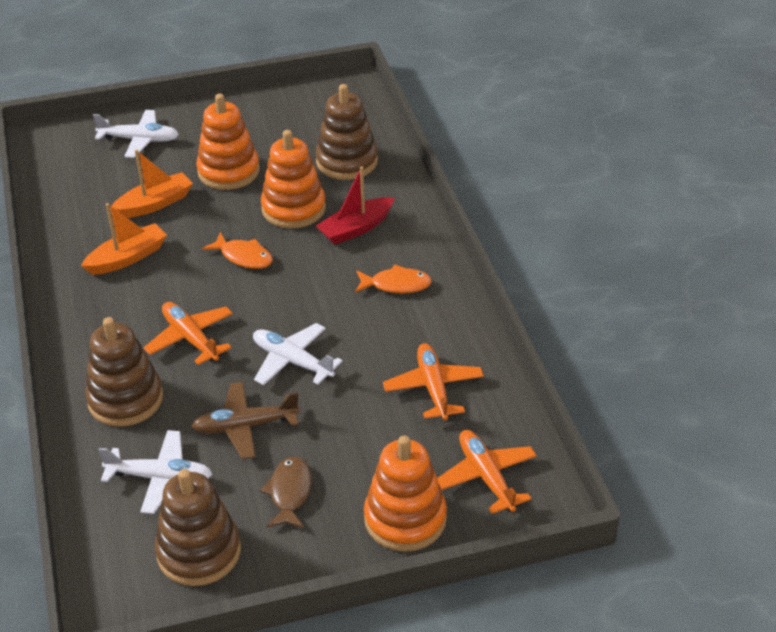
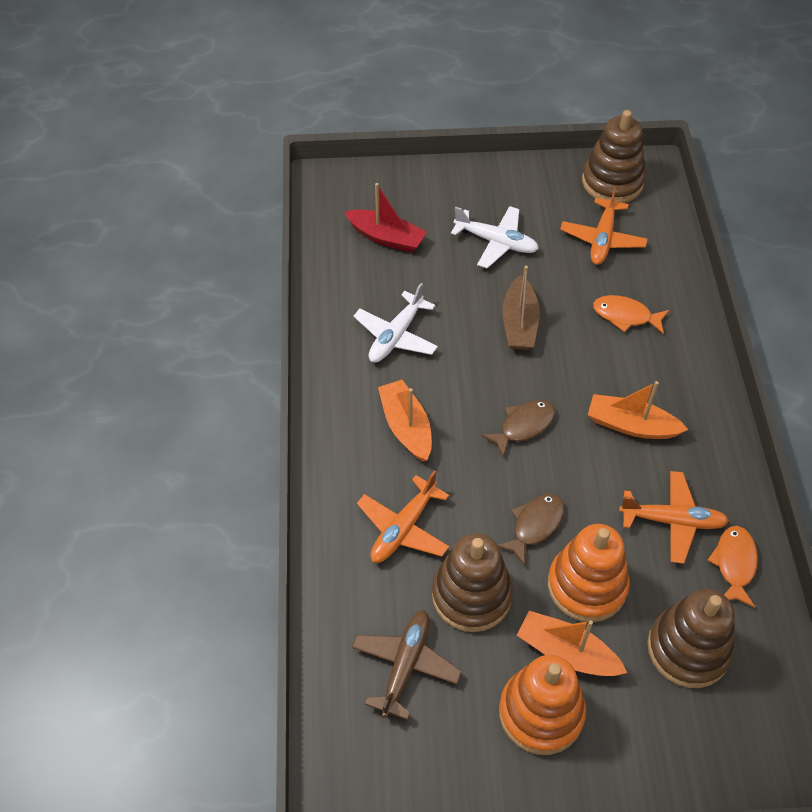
brown boat: none = 0 -> [502,266,540,350] = 1
brown fish: [260,456,312,529] = 1 -> [481,400,555,457] [497,493,565,566] = 2
orange boat: [81,203,167,275] [110,150,193,218] = 2 -> [378,380,432,462] [517,611,627,676] [588,381,688,439] = 3
orange stacking toy: [196,94,260,190] [261,130,326,229] [364,435,447,552] = 3 -> [499,655,586,755] [548,524,630,622] = 2
white plane: [93,110,179,158] [98,430,212,514] [253,323,343,385] = 3 -> [354,283,438,362] [451,206,539,268] = 2

